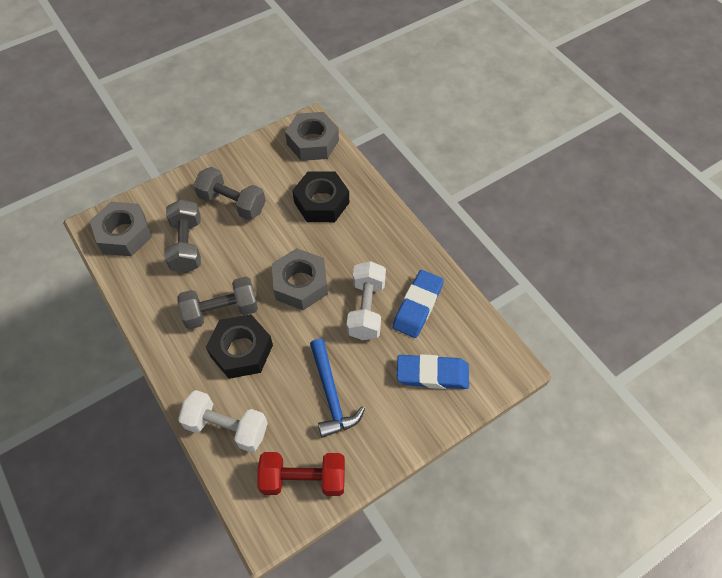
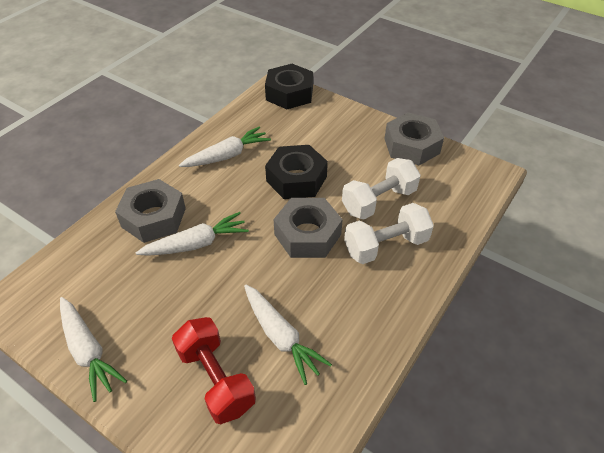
blue eraser: [392,270,444,338] [397,354,469,389] = 2 -> none = 0
blue hammer: [310,339,365,438] = 1 -> none = 0
grey dumbbell: [165,199,201,273] [177,277,258,329] [194,167,266,220] = 3 -> none = 0
white carrot: none = 0 -> [60,297,127,402] [136,212,249,256] [179,126,271,167] [244,285,332,385] = 4

